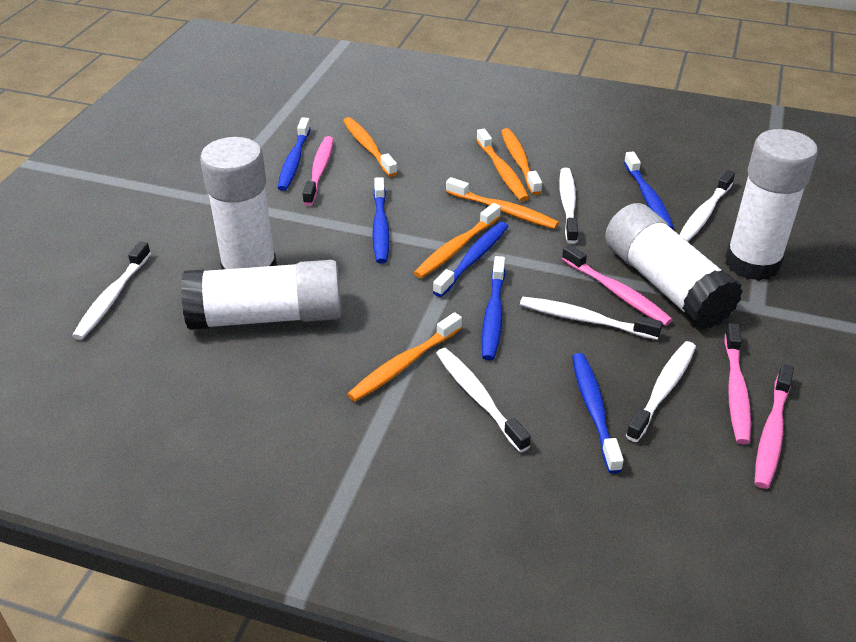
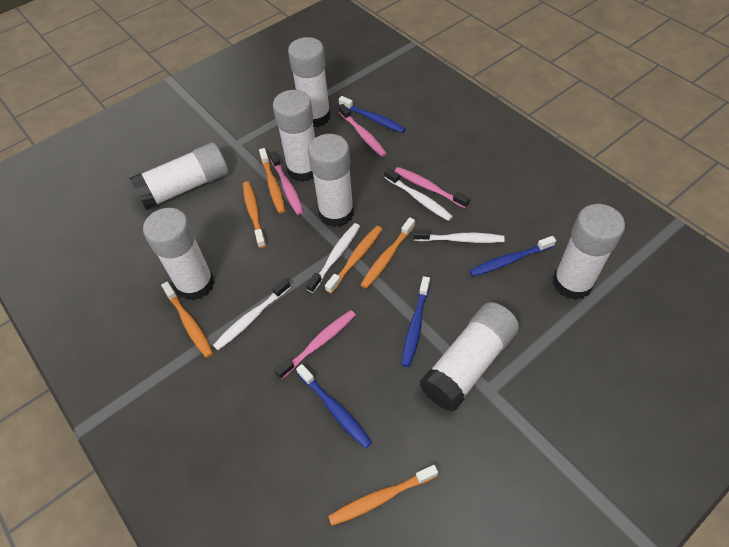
blue toothbrush: [278,117,311,191] [372,177,389,264] [433,222,508,297] [482,256,505,360] [572,353,624,474] [624,151,674,229] = 6 -> [296,364,372,449] [339,96,406,133] [401,276,430,367] [469,236,556,277] = 4
white glue stick: [181,260,342,330] [200,137,277,270] [605,203,743,329] [725,129,818,281] = 4 -> [129,143,228,210] [143,208,215,301] [273,90,315,182] [288,37,331,127] [308,134,354,227] [419,302,519,412] [553,204,625,300] = 7
white toothbrush: [72,241,151,340] [436,348,531,452] [520,297,662,340] [559,168,578,244] [626,341,696,442] [679,170,735,242] = 6 -> [213,278,291,350] [306,223,360,293] [384,168,453,221] [413,229,505,243] = 4

